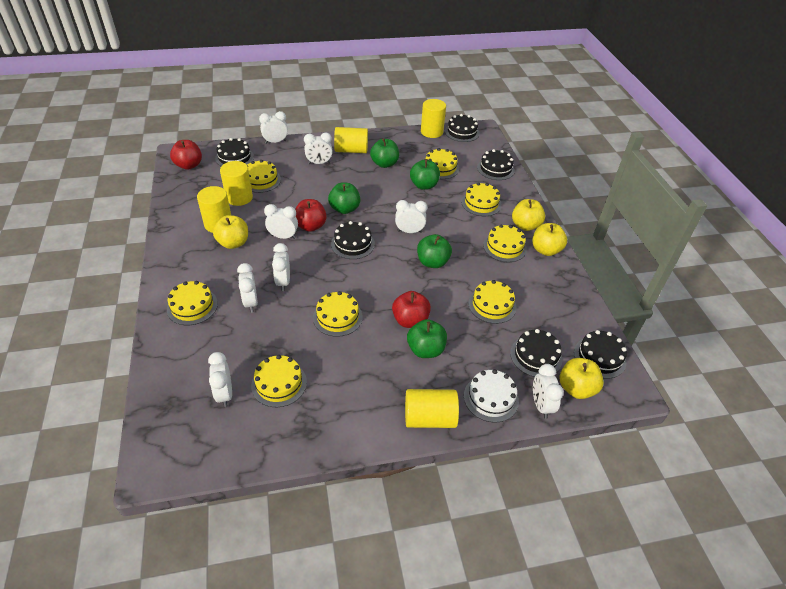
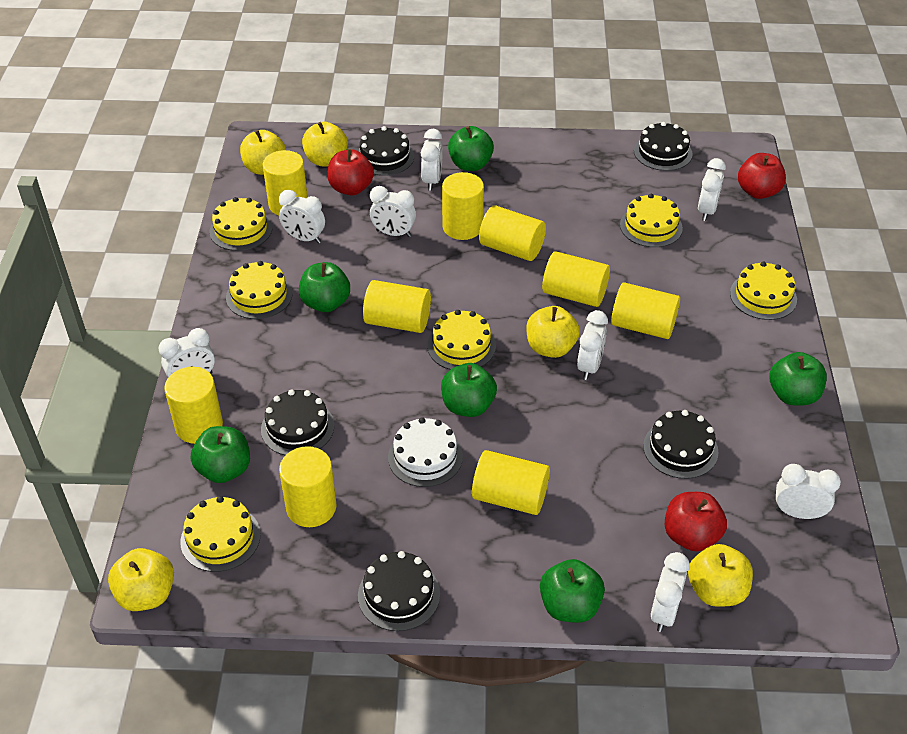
black cake: [215,138,254,166] [331,221,375,259] [445,114,480,142] [477,149,515,180] [510,329,562,377] [574,330,627,379] = 6 -> [261,389,334,455] [358,126,414,176] [358,551,440,631] [634,122,693,171] [643,410,718,479] = 5
green apple: [328,182,361,214] [370,138,399,168] [407,319,447,358] [410,159,440,190] [417,234,452,268] = 5 -> [191,426,250,483] [299,262,350,312] [441,363,497,417] [448,126,494,171] [540,559,605,623] [770,352,827,406] = 6
yellow apple: [213,215,248,249] [512,199,545,231] [532,223,567,256] [560,358,604,399] = 4 -> [108,548,174,611] [240,130,286,175] [302,122,348,166] [526,306,580,358] [688,544,753,607] = 5
yellow cake: [167,281,218,325] [247,160,281,193] [251,355,307,407] [313,291,363,337] [426,148,459,179] [461,182,502,216] [468,280,517,324] [483,224,527,262] = 8 -> [180,496,261,572] [210,197,272,251] [226,261,292,319] [427,310,496,370] [620,194,683,247] [730,261,797,320] = 6
yellow cylinder: [197,186,231,233] [220,161,253,206] [334,127,368,153] [405,389,459,428] [421,99,446,138] = 5 -> [164,367,223,444] [263,150,308,216] [279,446,337,527] [363,280,431,333] [442,172,484,240] [472,450,550,515] [479,205,546,261] [542,251,610,307] [611,282,680,339] = 9

